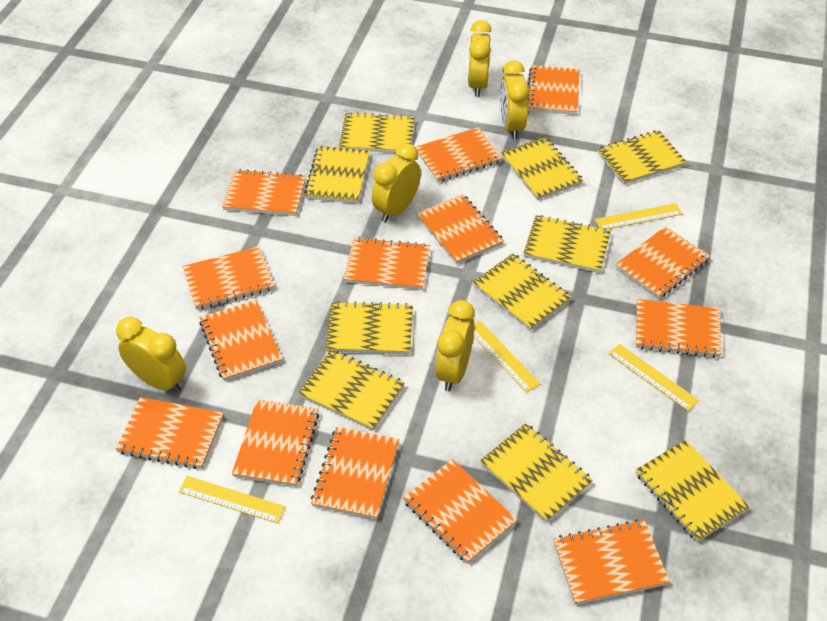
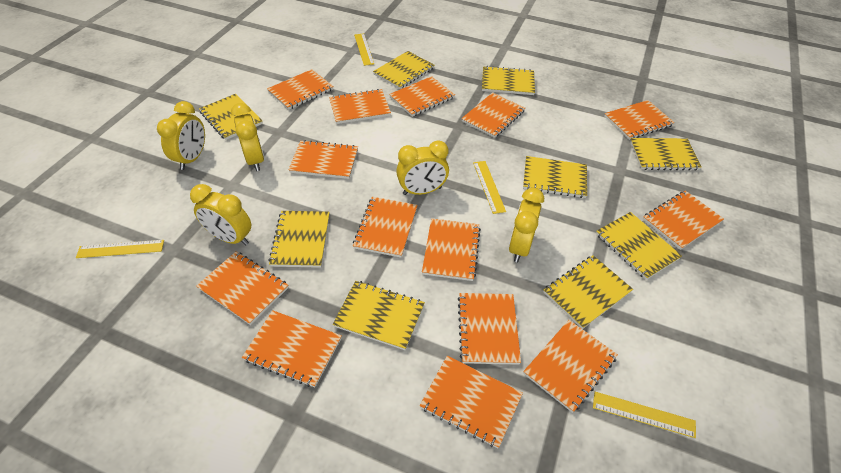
yellow notebook: [298,350,405,431] [304,146,370,203] [326,301,413,354] [339,112,414,153] [473,253,571,330] [480,423,593,523] [501,137,583,200] [523,215,611,273] [598,130,687,185] [636,440,749,542] = 10 -> [199,94,263,140] [268,211,330,268] [333,281,425,350] [373,51,434,89] [482,66,535,95] [523,156,587,198] [543,255,633,329] [596,212,682,280] [630,138,701,170] = 9

